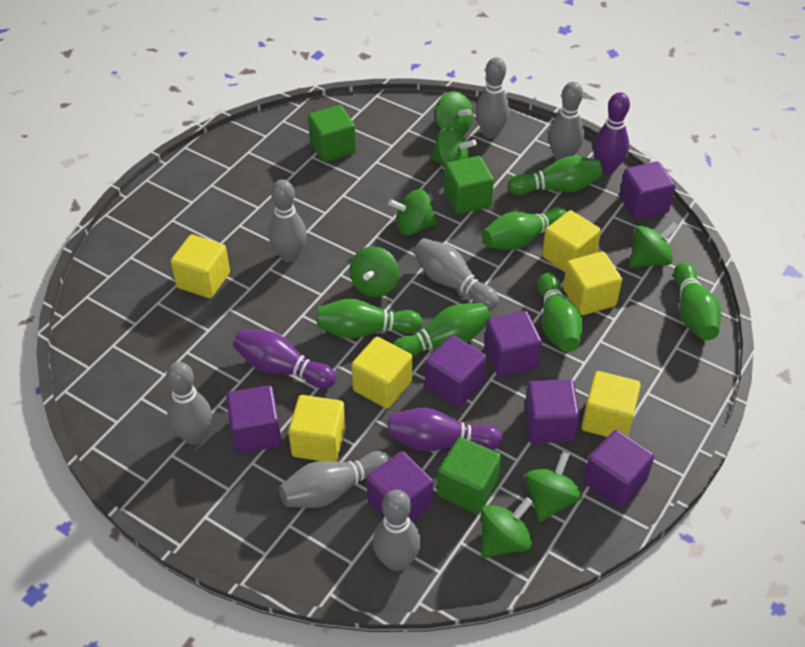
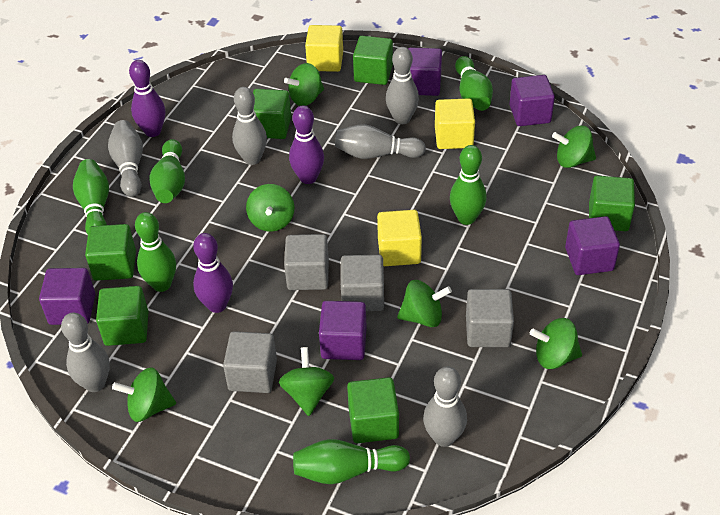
green cube: [308,105,356,162] [437,437,502,514] [444,156,494,214] = 3 -> [85,224,136,281] [96,286,149,346] [253,89,291,139] [347,377,399,443] [353,36,393,85] [589,176,635,231] = 6
grey bowling pin: [166,362,212,445] [268,180,307,262] [279,451,391,508] [373,490,421,571] [414,238,499,310] [476,57,510,138] [549,82,584,161] = 7 -> [61,313,110,392] [108,120,143,197] [232,87,267,165] [335,124,426,159] [386,47,419,124] [423,366,467,447] = 6
grey cube: none = 0 -> [223,331,277,393] [284,234,329,290] [341,255,384,311] [466,289,514,347] = 4
purple cube: [226,385,282,454] [366,451,434,521] [425,335,487,408] [484,311,542,377] [524,380,580,443] [584,430,654,508] [619,161,675,220] = 7 -> [39,268,95,325] [319,301,367,360] [408,47,442,96] [509,75,555,126] [565,216,620,275] = 5
yellow cube: [171,234,230,298] [288,395,346,462] [351,337,412,409] [542,210,601,272] [563,251,622,316] [582,371,641,437] = 6 -> [305,25,343,72] [377,210,422,266] [435,98,475,149] = 3

